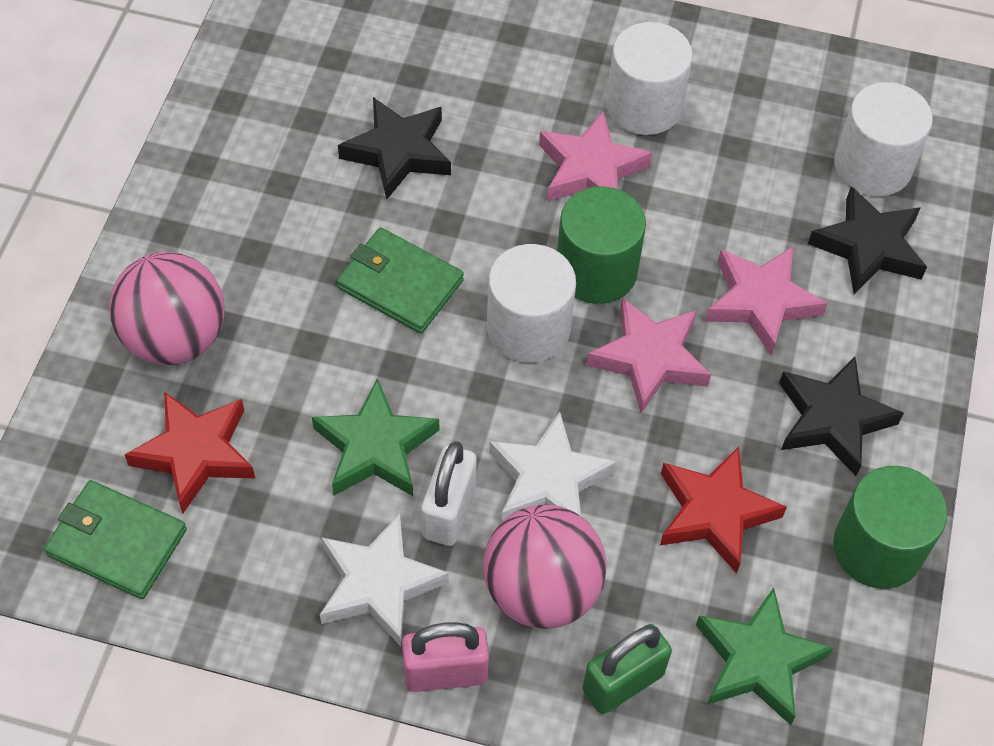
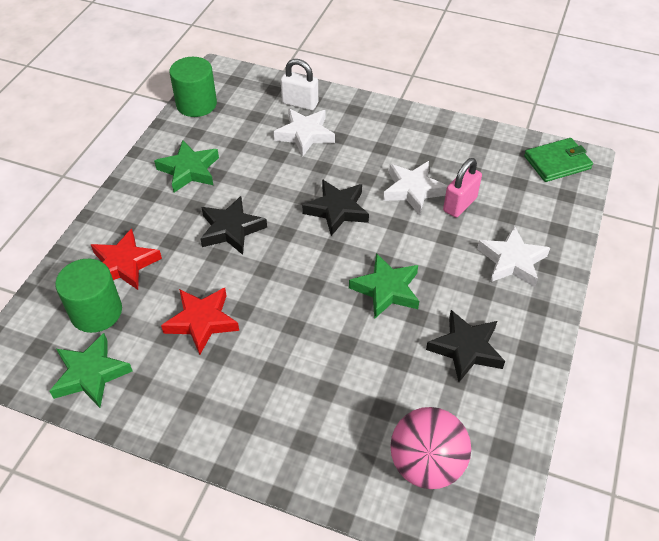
green padlock: [583,624,672,714] = 1 -> none = 0
green star: [312,378,439,496] [696,587,833,725] = 2 -> [49,333,132,408] [154,140,219,192] [349,253,419,319] = 3
green wallet: [44,480,187,599] [337,227,464,334] = 2 -> [524,138,593,182] = 1
pink ball: [109,252,224,365] [483,504,607,629] = 2 -> [390,407,471,489] = 1
pink star: [539,111,652,201] [587,298,711,413] [705,246,828,355] = 3 -> none = 0
white cylinder: [487,244,576,363] [606,22,693,135] [834,82,933,197] = 3 -> none = 0
white star: [320,513,449,647] [489,412,617,522] = 2 -> [273,109,335,157] [383,161,447,215] [477,226,550,287] = 3

